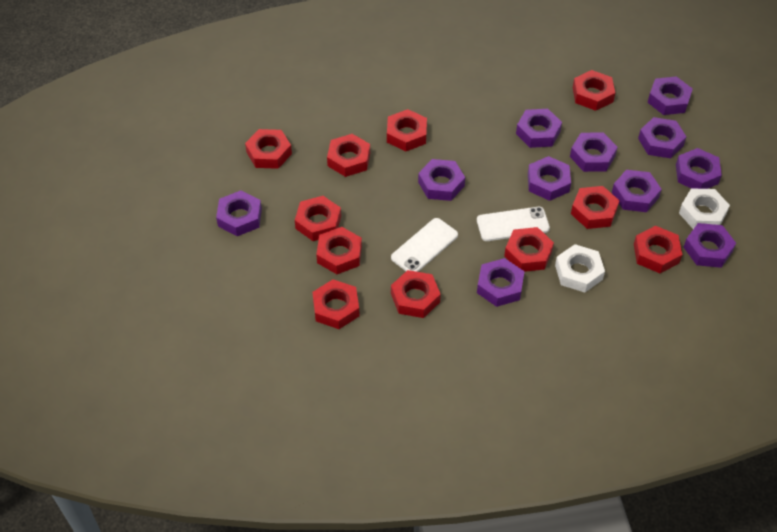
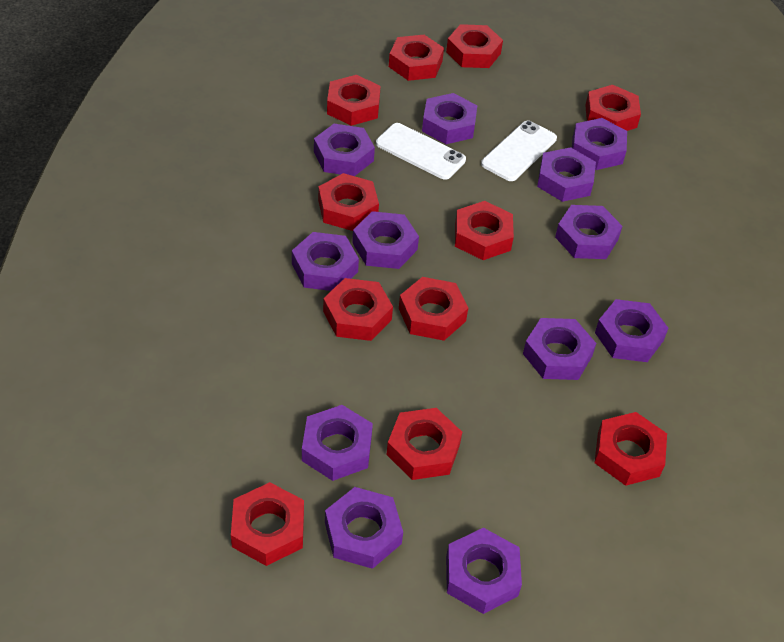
purple nut: [216,190,262,236] [418,159,465,201] [477,258,525,307] [516,109,562,148] [528,156,571,201] [570,132,618,172] [612,170,662,212] [638,117,686,158] [647,76,693,115] [676,148,722,189] [684,223,736,268] = 11 -> [292,232,359,291] [302,405,373,481] [314,124,375,176] [325,487,403,569] [352,211,419,269] [422,93,477,144] [446,528,522,614] [523,318,596,380] [537,147,596,202] [555,205,622,259] [572,118,627,170] [595,299,668,362] = 12
white nut: [555,244,605,292] [679,188,730,229] = 2 -> none = 0

